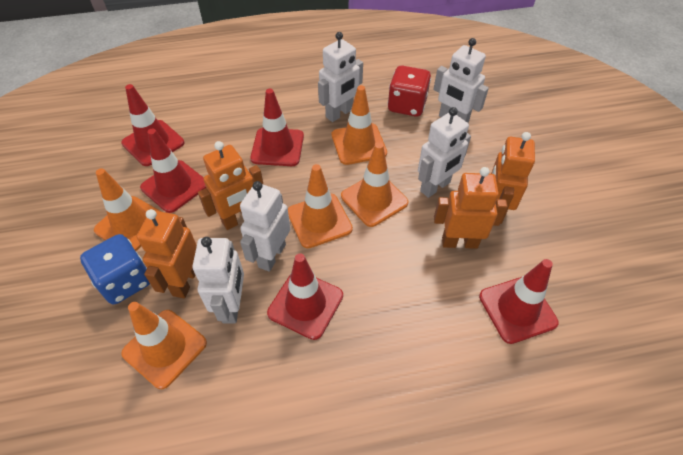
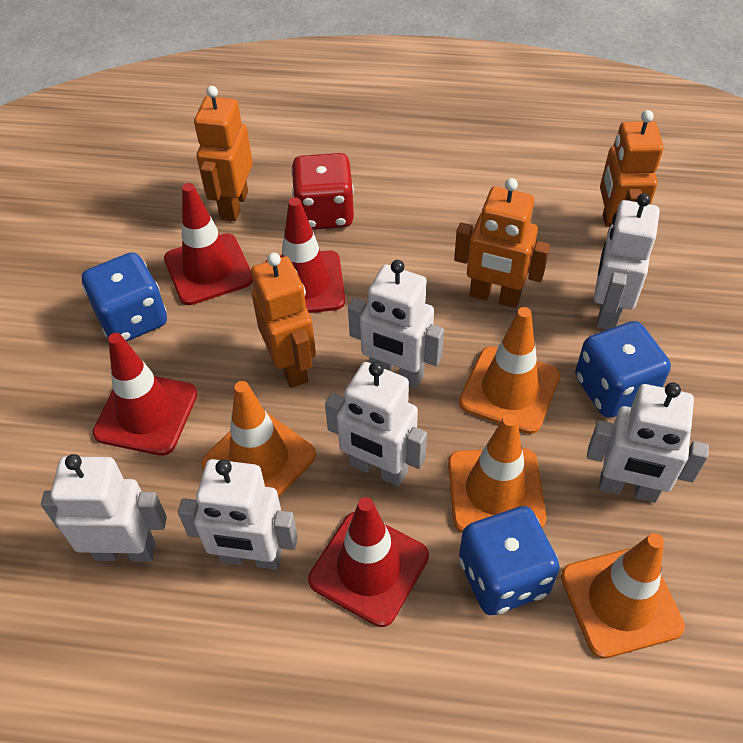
blue dice: [80,234,150,304] = 1 -> [82,252,167,342] [459,506,560,615] [575,321,671,418] = 3
orange traffic cone: [94,168,162,251] [121,302,207,389] [288,164,353,248] [332,85,387,165] [341,142,408,227] = 5 -> [201,381,316,498] [448,414,546,533] [459,307,560,434] [561,533,685,659] = 4
red traffic cone: [121,84,184,166] [140,129,206,213] [250,89,304,166] [267,254,343,340] [479,259,559,344] = 5 -> [93,333,198,456] [164,183,253,305] [265,197,345,313] [308,497,429,627] = 4
white robot: [192,237,244,323] [240,181,291,272] [318,32,363,122] [418,107,471,198] [433,38,489,123] = 5 -> [41,454,167,562] [178,459,298,570] [325,362,427,486] [348,260,444,388] [587,382,709,503] [594,193,660,330] = 6

